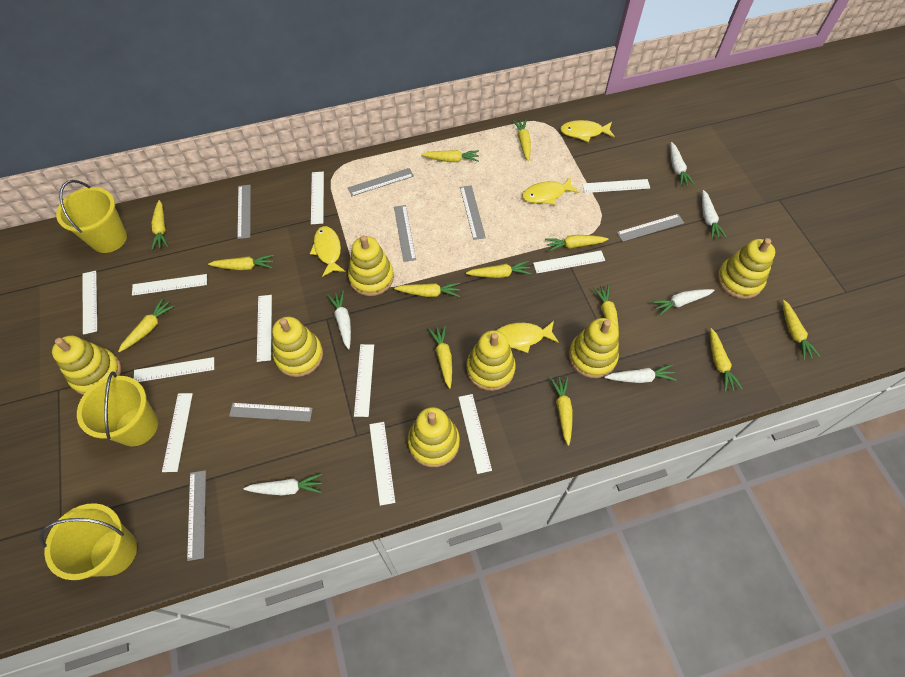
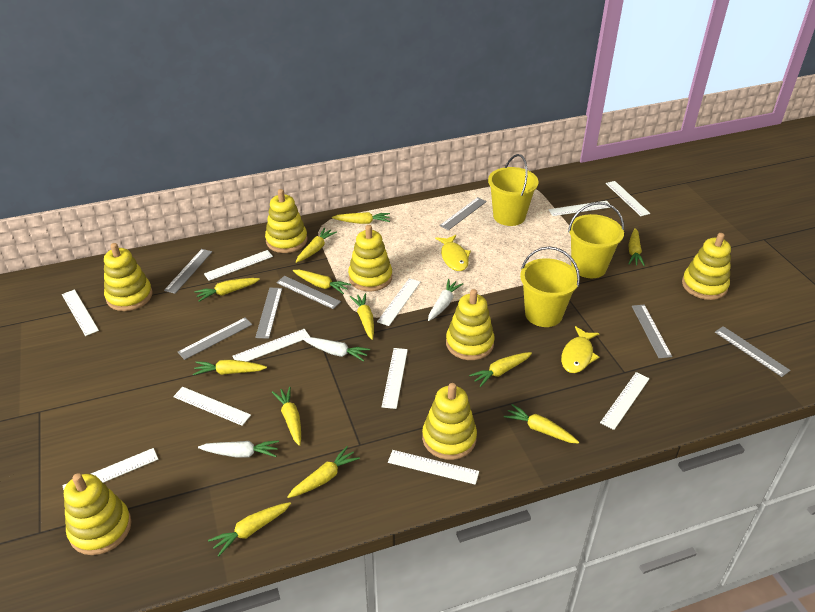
white carrot: [243,473,322,495] [327,291,351,350] [604,364,677,383] [651,289,714,316] [670,142,695,187] [702,190,727,239] = 6 -> [198,440,279,458] [302,337,370,362] [428,279,463,321] = 3
yellow carrot: [118,298,175,352] [151,200,168,250] [208,255,274,270] [394,283,460,297] [421,150,479,162] [428,325,452,389] [466,261,531,278] [512,119,531,161] [545,235,609,252] [550,376,573,446] [593,285,619,338] [710,328,742,392] [783,300,820,360] = 13 -> [193,360,267,375] [194,278,260,302] [208,502,291,557] [272,387,301,446] [287,446,360,498] [293,270,351,294] [296,228,337,263] [332,212,390,224] [350,293,374,340] [469,352,532,387] [504,404,579,444] [628,228,645,266] = 12
yellow fish: [310,226,345,277] [496,321,559,353] [522,177,579,205] [560,120,615,142] = 4 -> [435,235,471,271] [561,326,600,373] = 2

